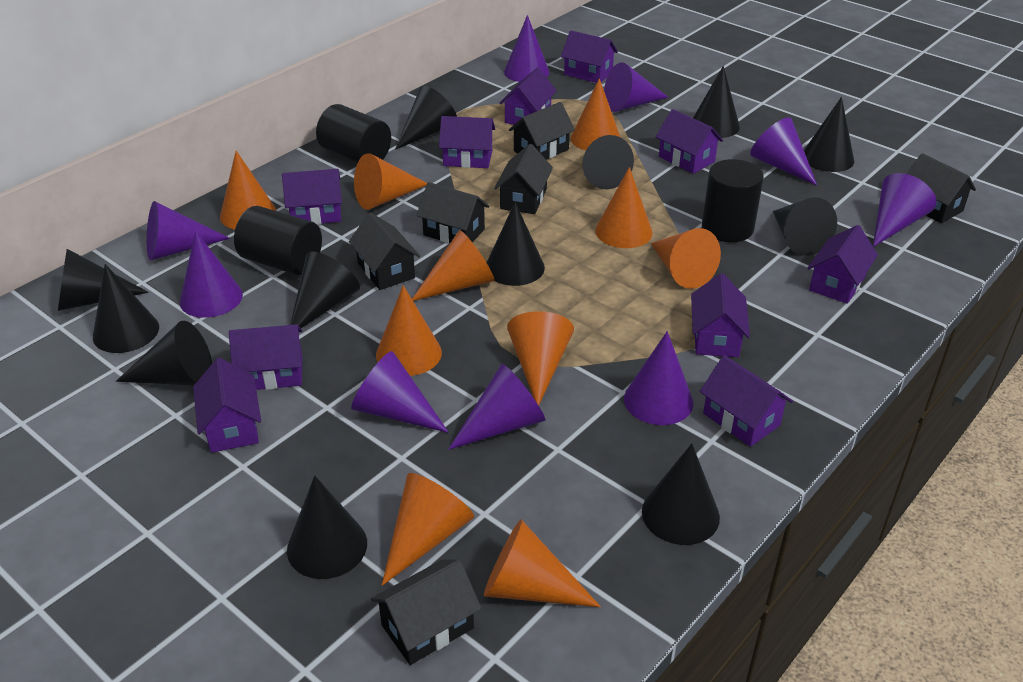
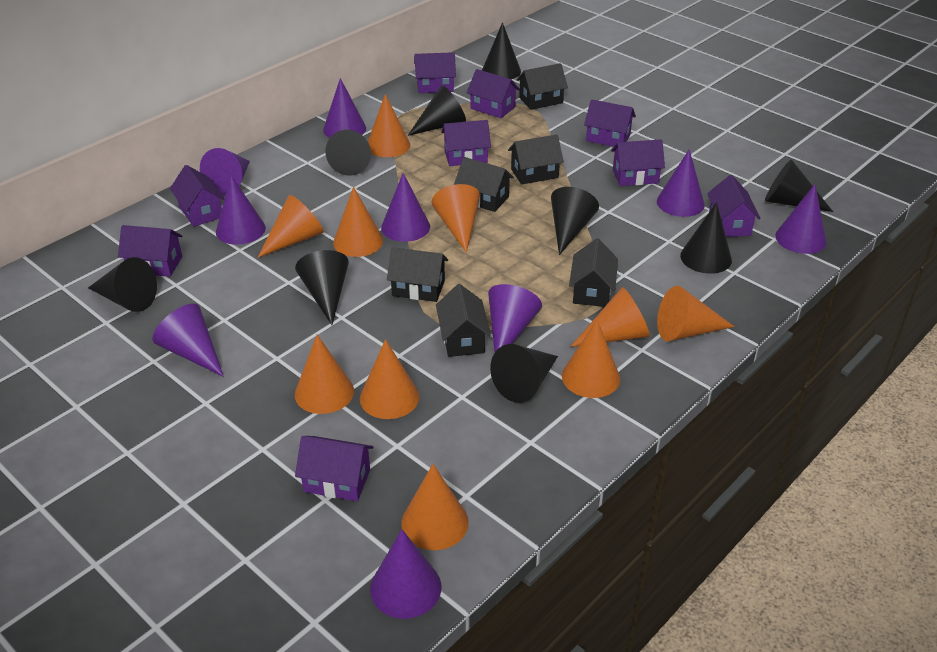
black cone: [58,249,149,311] [93,264,159,353] [116,321,212,385] [287,475,367,579] [290,252,360,328] [395,86,457,150] [487,202,545,286] [582,135,634,190] [642,443,720,545] [693,66,740,138] [773,197,837,256] [804,97,854,172] = 12 -> [88,257,157,312] [295,250,349,325] [326,130,371,176] [408,86,466,136] [482,22,521,79] [490,344,558,403] [551,187,599,255] [680,202,732,274] [765,159,833,212] = 9
black cylinder: [234,206,322,275] [316,104,391,163] [702,159,764,242] = 3 -> none = 0
purple house: [193,358,261,453] [229,324,302,390] [282,169,342,224] [439,116,495,168] [500,67,557,125] [561,30,618,83] [656,109,723,174] [691,274,750,357] [700,355,793,447] [807,225,878,304] = 10 -> [118,225,182,277] [170,165,225,227] [295,436,373,501] [414,52,456,93] [441,120,491,166] [467,69,520,118] [584,99,636,147] [611,139,665,186] [707,175,761,237] = 9

